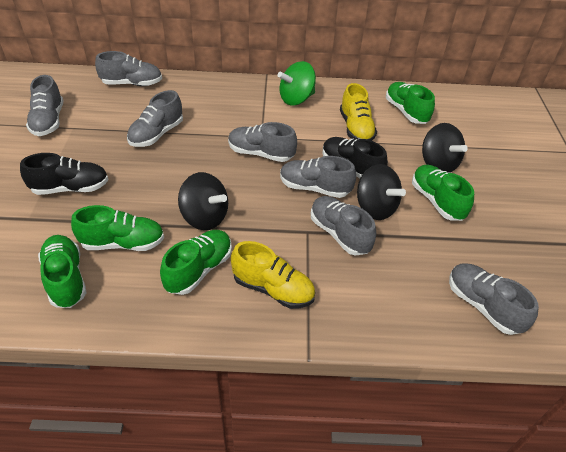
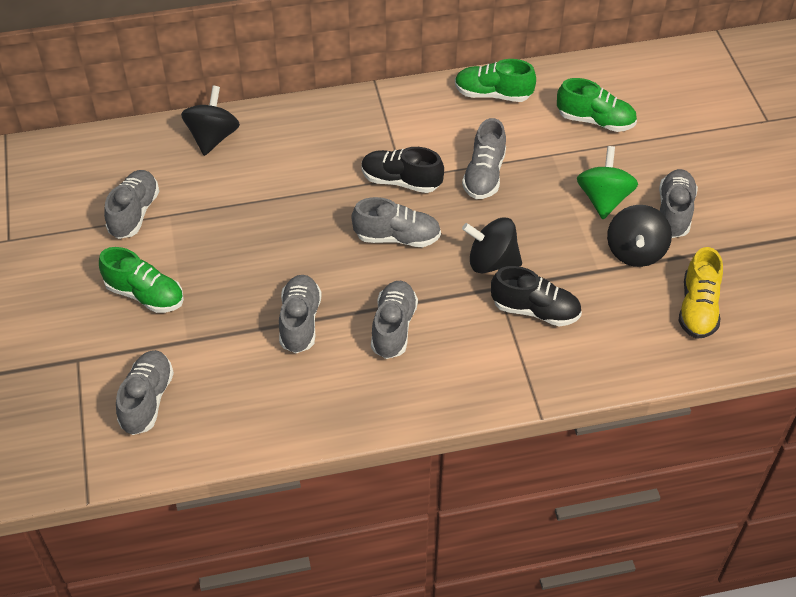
green shoe: [38,235,86,308] [71,205,164,251] [160,230,232,295] [386,82,435,124] [412,165,474,221] = 5 -> [99,247,184,313] [455,59,536,102] [557,78,637,132] = 3
yellow shoe: [231,241,315,309] [340,83,377,141] = 2 -> [679,247,723,339] = 1

